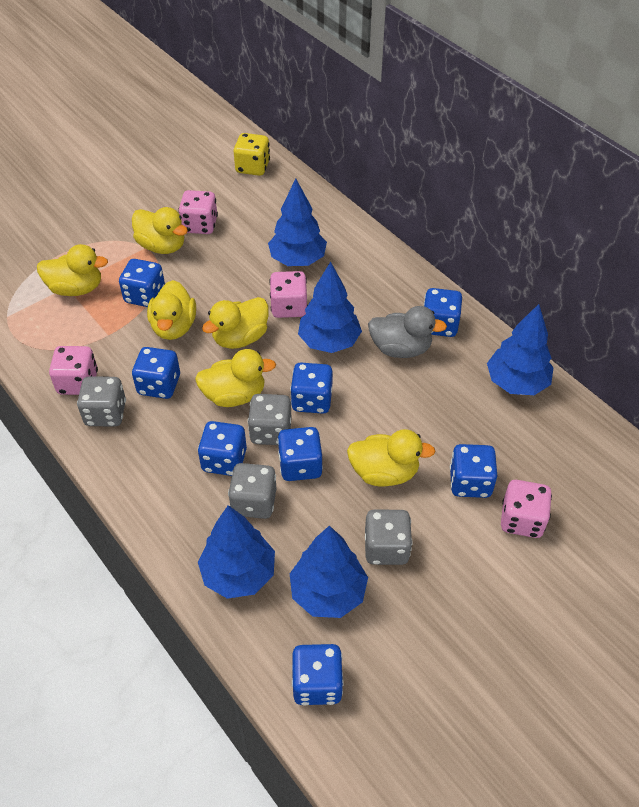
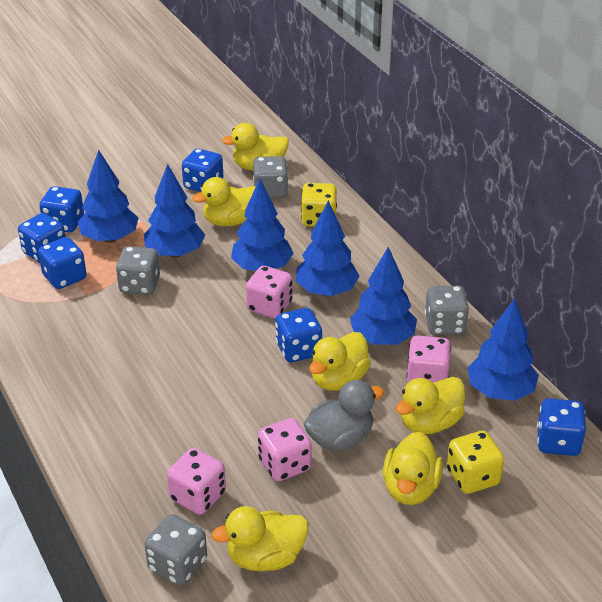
blue dice: [119,259,165,307] [132,347,180,399] [198,421,247,476] [277,427,323,481] [290,363,333,414] [292,644,344,706] [424,288,462,337] [450,444,497,498] = 8 -> [18,213,66,263] [38,237,87,289] [40,186,84,233] [182,148,223,192] [275,308,322,362] [537,398,586,456] = 6
blue tree: [198,505,275,599] [268,179,327,266] [290,525,368,618] [298,261,362,353] [487,304,554,395] = 5 -> [78,150,139,243] [144,164,205,258] [231,179,294,271] [296,200,360,296] [350,247,417,345] [468,298,539,401] = 6
yellow dice: [234,133,270,176] = 1 -> [301,183,337,226] [447,431,504,494] = 2

